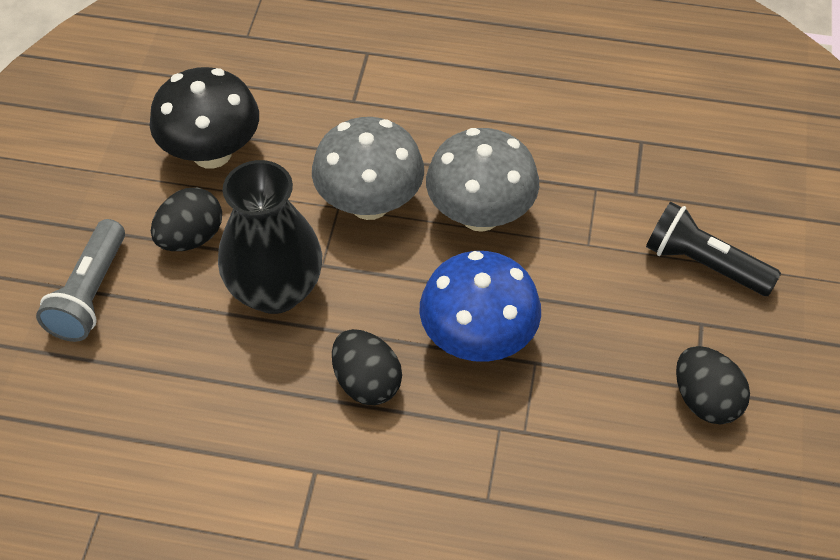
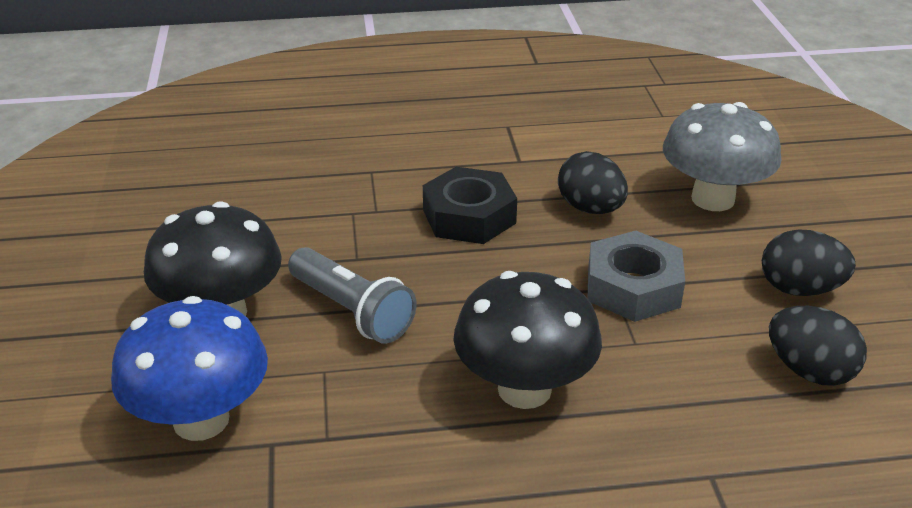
black flashlight: [646,202,781,296] = 1 -> none = 0
black mushroom: [150,67,259,168] = 1 -> [144,201,282,316] [454,271,602,409] = 2
black nut: none = 0 -> [423,167,517,244] = 1
black vase: [218,160,322,314] = 1 -> none = 0
grey mushroom: [312,117,424,220] [426,128,539,232] = 2 -> [663,102,781,211] = 1
grey nut: none = 0 -> [588,231,685,322] = 1

